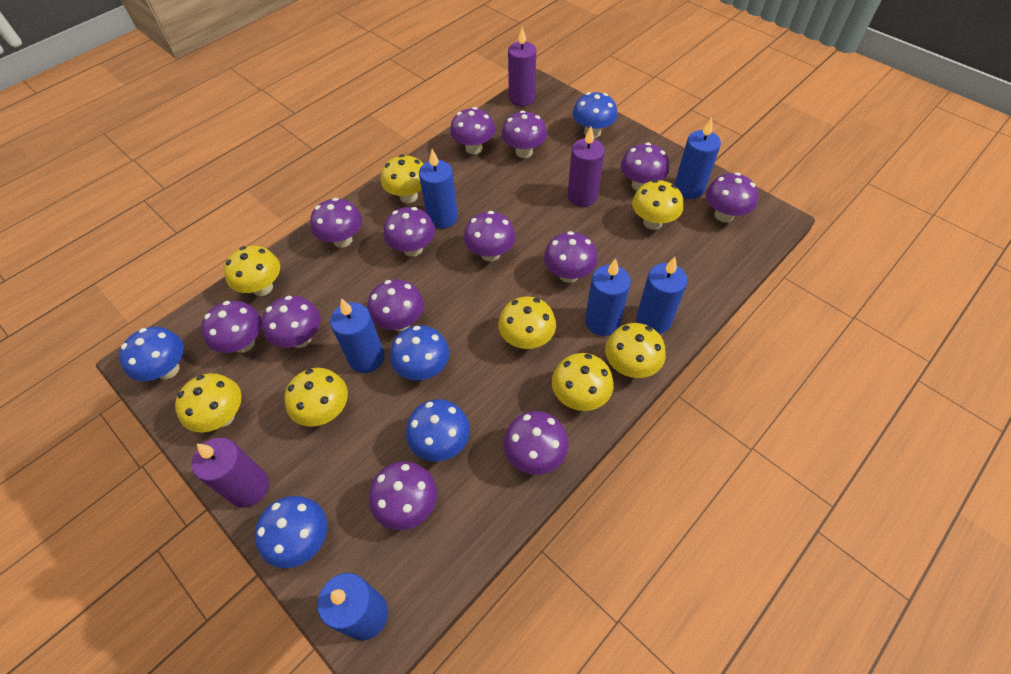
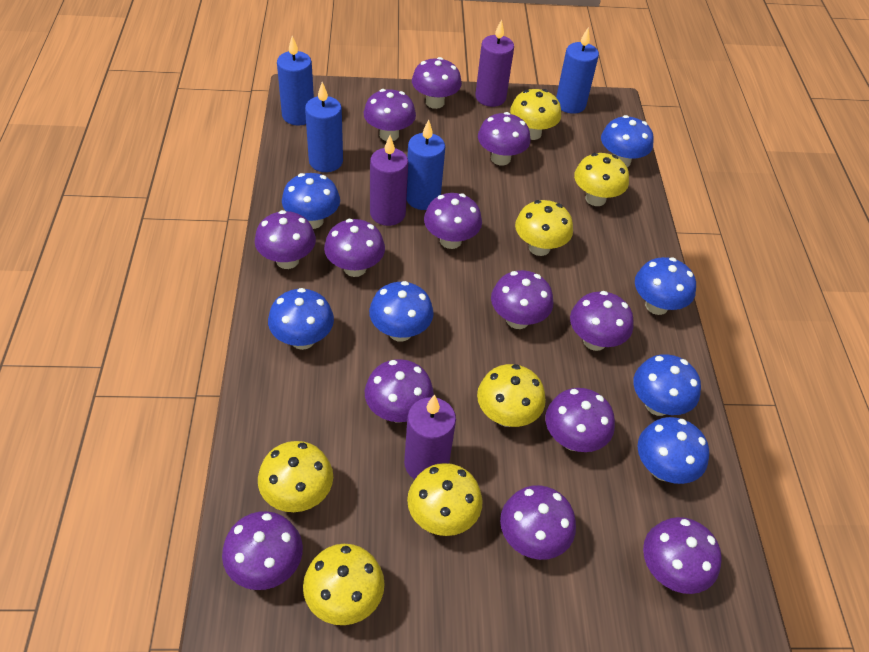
blue candle: [317,573,388,640] [330,298,385,373] [419,149,458,229] [585,259,631,336] [636,257,687,334] [674,118,721,199] = 6 -> [277,36,314,125] [305,82,343,172] [407,119,445,210] [556,27,599,114] = 4
blue mushroom: [119,327,184,381] [255,496,327,568] [390,325,449,380] [406,399,470,462] [573,92,618,138] = 5 -> [268,288,334,350] [282,173,340,229] [369,281,434,342] [601,115,654,167] [633,354,701,416] [635,257,696,315] [637,417,709,484] = 7
yellow mushroom: [175,373,242,432] [224,246,280,296] [284,368,348,427] [381,155,423,203] [498,296,556,349] [552,353,614,411] [605,323,666,378] [632,180,683,230] = 8 -> [258,441,333,512] [303,544,385,625] [407,463,483,536] [477,364,546,427] [510,89,561,140] [515,200,573,256] [574,153,629,206] = 7

